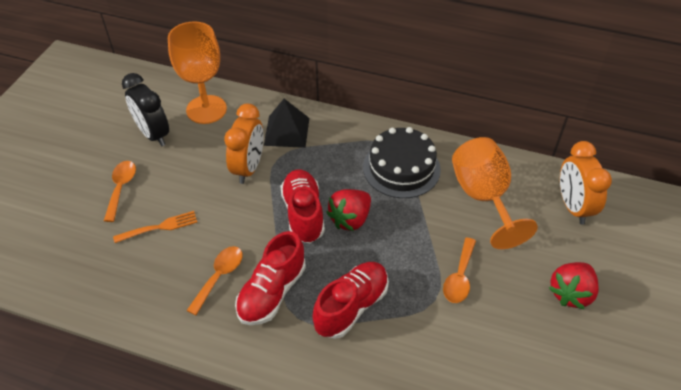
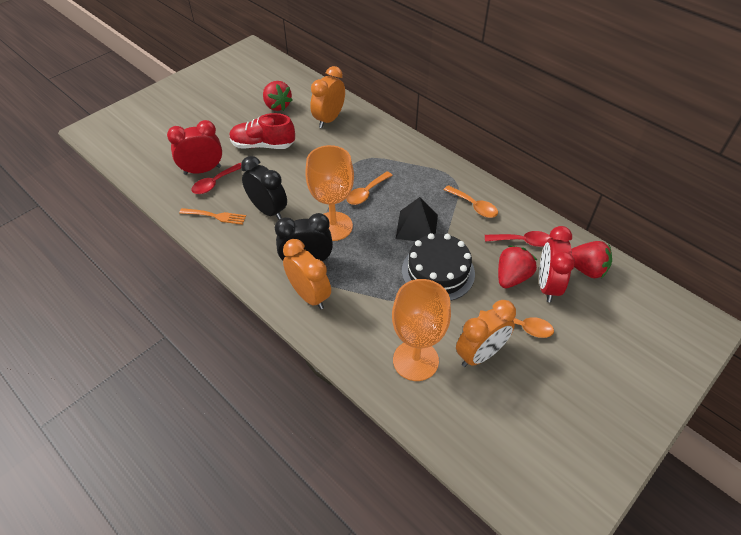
black clock: [122,73,169,146] = 1 -> [241,156,287,220] [275,213,333,261] = 2
orange clock: [224,104,264,184] [560,141,612,224] = 2 -> [283,239,331,309] [310,66,345,128] [456,300,516,367] = 3
red clock: none = 0 -> [167,120,222,175] [539,226,575,302] = 2
red shoe: [235,231,306,325] [280,169,325,243] [313,262,389,339] = 3 -> [229,113,295,149] = 1
red spoon: none = 0 -> [192,163,241,194] [485,231,551,247] = 2
red strawberry: [326,189,371,231] [549,262,599,309] = 2 -> [263,81,292,111] [498,245,537,288] [572,241,612,278] = 3

